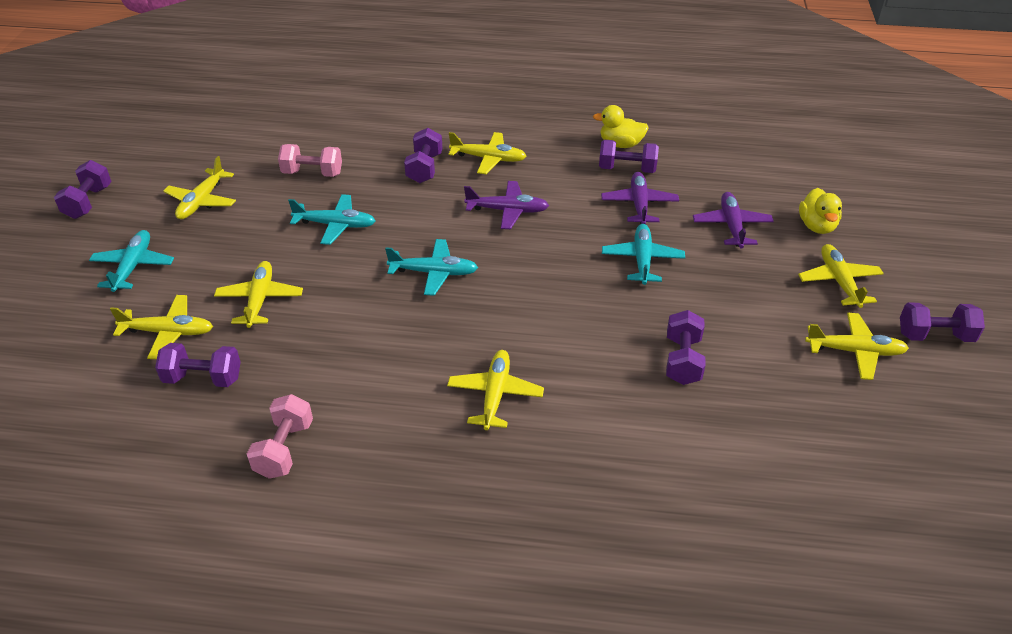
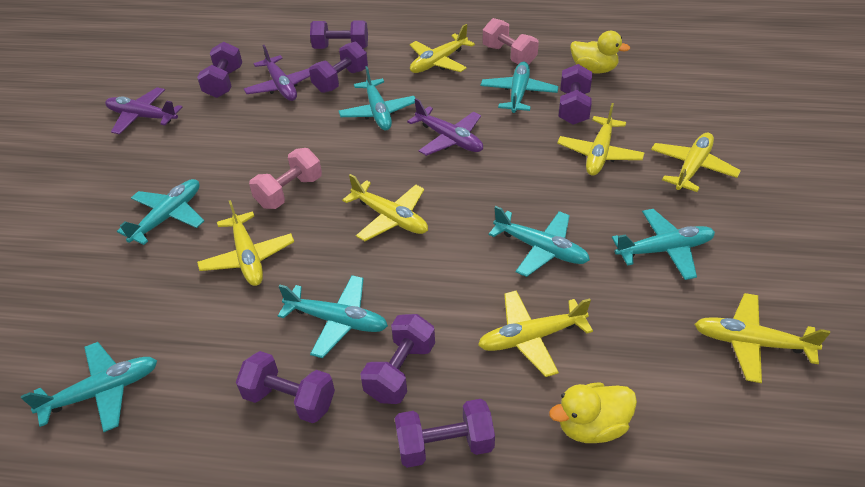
purple dumbbell: [54,160,112,219] [155,343,241,387] [404,128,443,183] [599,140,659,173] [666,310,706,385] [900,302,985,342] = 6 -> [197,42,242,98] [236,351,335,423] [309,42,368,93] [310,21,368,49] [360,314,435,404] [395,399,495,468] [558,64,592,125] = 7
turquoise plane: [89,230,174,292] [288,194,375,245] [385,239,478,296] [602,224,685,285] = 4 -> [21,342,157,432] [117,179,204,245] [278,275,388,358] [339,66,415,130] [481,62,558,113] [489,206,590,277] [612,209,715,280] = 7

